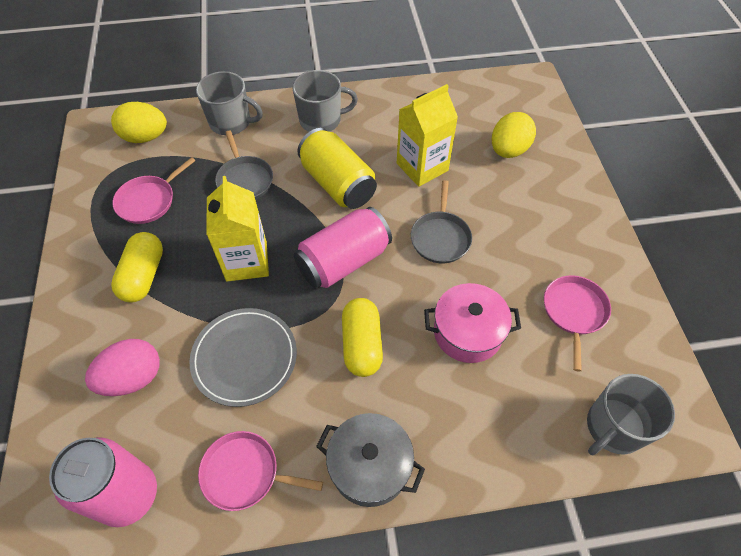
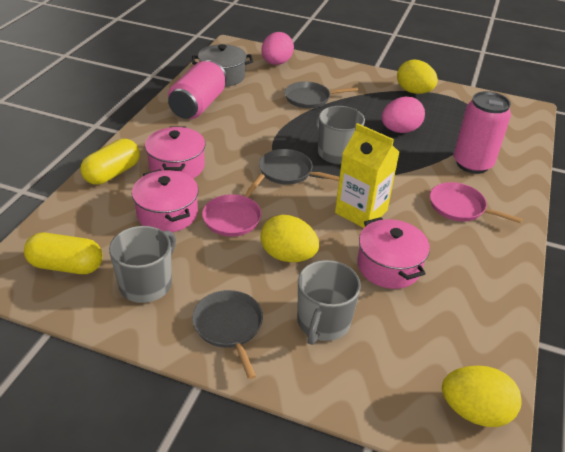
grey pan: [215,130,273,200] [411,180,472,264] = 2 -> [192,290,263,379] [259,149,340,185] [285,81,358,108] = 3
grey plate: [189,308,297,407] = 1 -> none = 0
pink egg: [85,339,160,396] = 1 -> [261,32,294,65] [382,97,425,133] = 2
pink pan: [112,157,196,224] [198,431,323,511] [544,275,611,372] = 3 -> [202,174,265,237] [430,182,522,223] = 2
pink pot: [424,283,521,363] = 1 -> [132,169,199,232] [145,127,206,178] [357,217,430,289] = 3
yellow can: [297,128,377,209] = 1 -> none = 0
yellow carton: [207,176,269,282] [397,84,458,187] = 2 -> [335,123,399,228] = 1
yellow egg: [111,102,167,143] [492,112,536,158] = 2 -> [260,215,319,262] [397,60,438,94] [442,366,522,427] = 3

